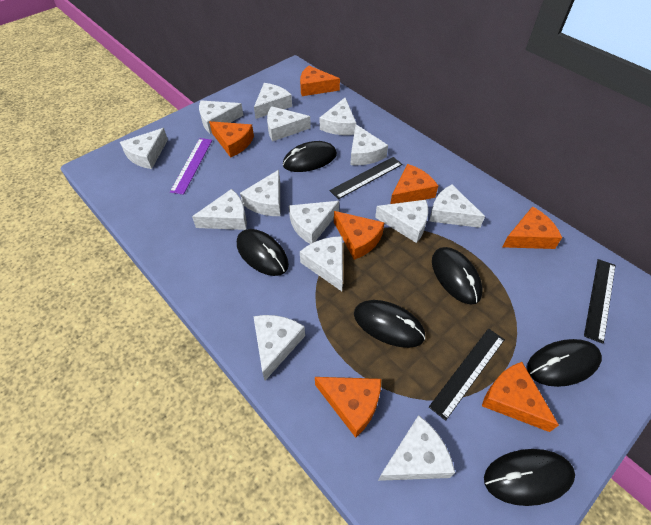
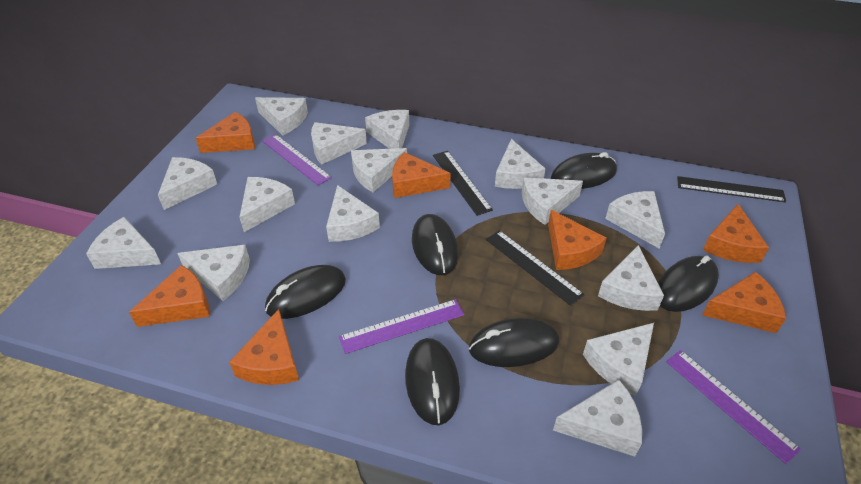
purple ruler: [170,138,212,195] = 1 -> [262,134,332,185] [339,299,464,354] [666,350,801,464] = 3
white cheese: [120,128,168,169] [192,189,247,230] [199,100,243,134] [240,170,280,216] [253,315,305,381] [254,83,292,119] [267,106,311,142] [289,201,339,244] [300,236,343,291] [320,98,356,135] [350,125,388,165] [375,200,428,243] [378,415,455,481] [429,185,485,228] = 14 -> [86,217,161,269] [158,157,217,210] [177,245,250,301] [239,177,295,232] [255,97,308,136] [311,122,367,165] [326,185,380,242] [351,148,407,192] [365,110,409,149] [495,139,546,189] [522,178,583,225] [553,380,642,457] [583,323,654,396] [598,245,664,311] [605,191,665,249] = 15

